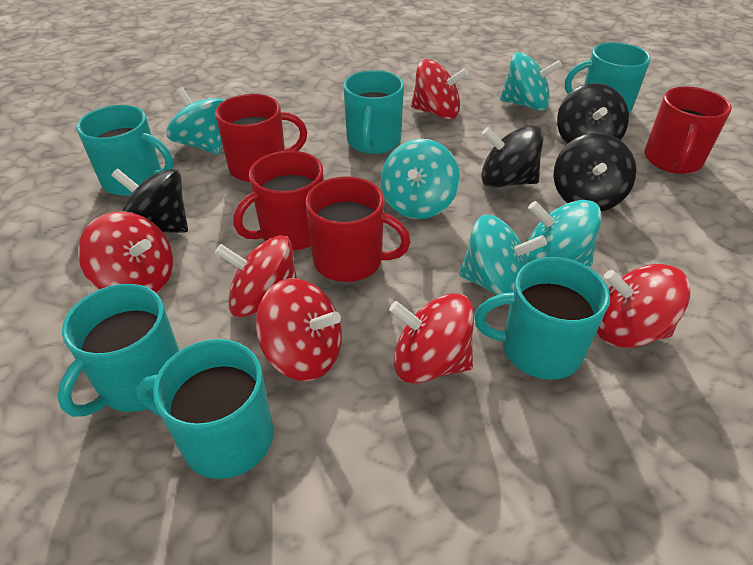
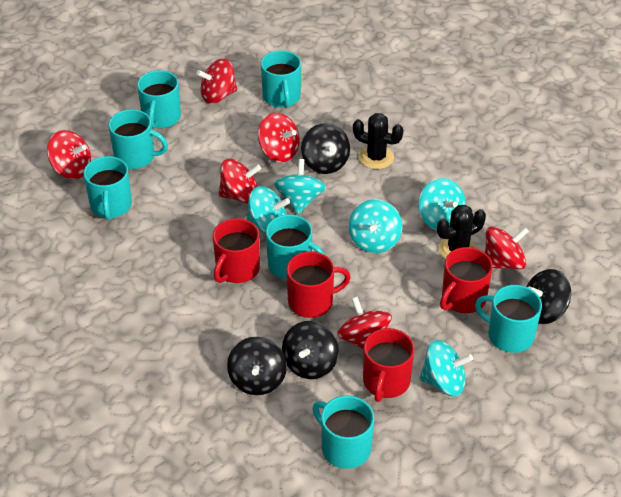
black cactus: none = 0 -> [353,113,403,169] [437,205,486,259] = 2
turquoise mug: [58,284,180,417] [76,105,173,196] [136,339,273,479] [343,70,404,154] [474,257,610,380] [565,42,651,115] = 6 -> [83,156,132,220] [108,109,168,169] [137,70,181,129] [261,50,301,108] [266,214,325,279] [313,396,374,469] [475,285,542,353] = 7

